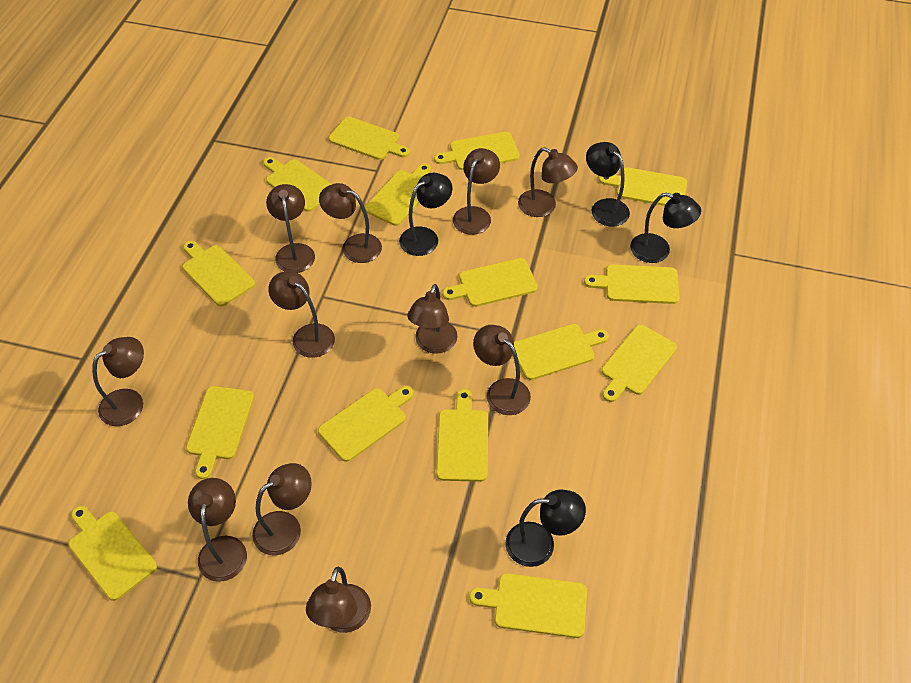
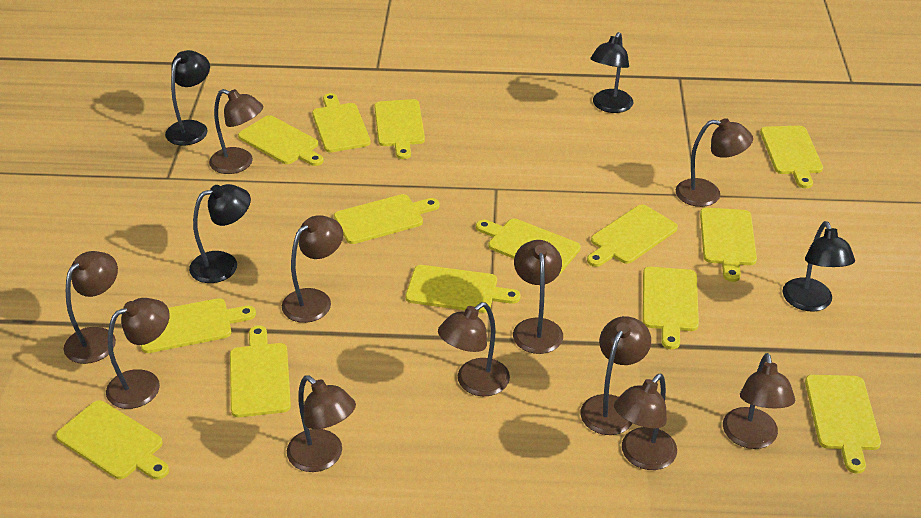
yellow cutting board: [68,506,157,601] [182,241,255,306] [186,386,254,479] [263,157,332,212] [318,386,414,462] [329,117,410,160] [365,163,431,226] [434,132,520,170] [436,389,488,482] [442,258,538,307] [469,573,587,638] [514,324,609,380] [584,264,680,304] [599,167,687,206] [601,325,677,402] = 15 -> [56,400,169,480] [141,298,256,353] [230,325,291,417] [238,115,324,166] [312,93,371,152] [334,194,439,244] [374,99,425,159] [406,265,521,313] [476,219,581,274] [587,204,678,267] [643,267,699,349] [700,208,757,282] [760,126,823,188] [805,375,881,474] = 14

